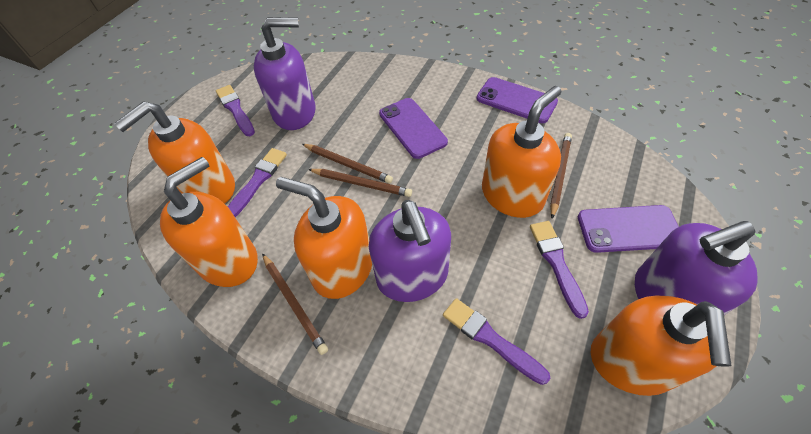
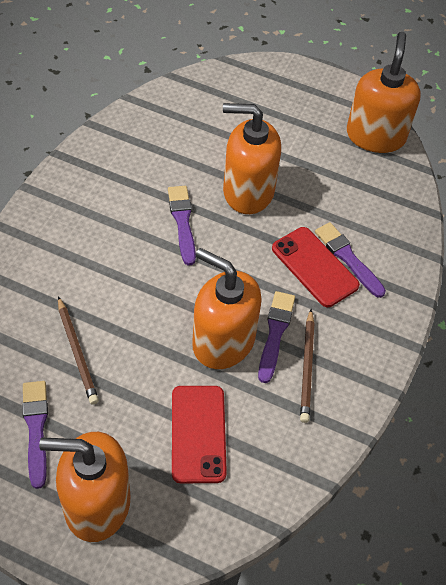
brown pencil: [262,253,328,355] [302,144,393,184] [308,169,412,197] [550,133,572,219] = 4 -> [58,296,99,405] [300,309,315,423] = 2
orange soap dispenser: [114,101,235,204] [160,157,258,287] [276,177,372,299] [482,86,562,218] [591,295,732,396] = 5 -> [39,432,131,542] [192,248,262,369] [223,103,281,214] [347,32,421,153] = 4
purple phone: [379,98,448,159] [476,77,558,123] [578,205,679,253] = 3 -> none = 0
purple soap dispenser: [254,17,316,130] [369,200,451,302] [635,221,757,315] = 3 -> none = 0
red phone: none = 0 -> [172,386,227,483] [272,227,360,307] = 2

